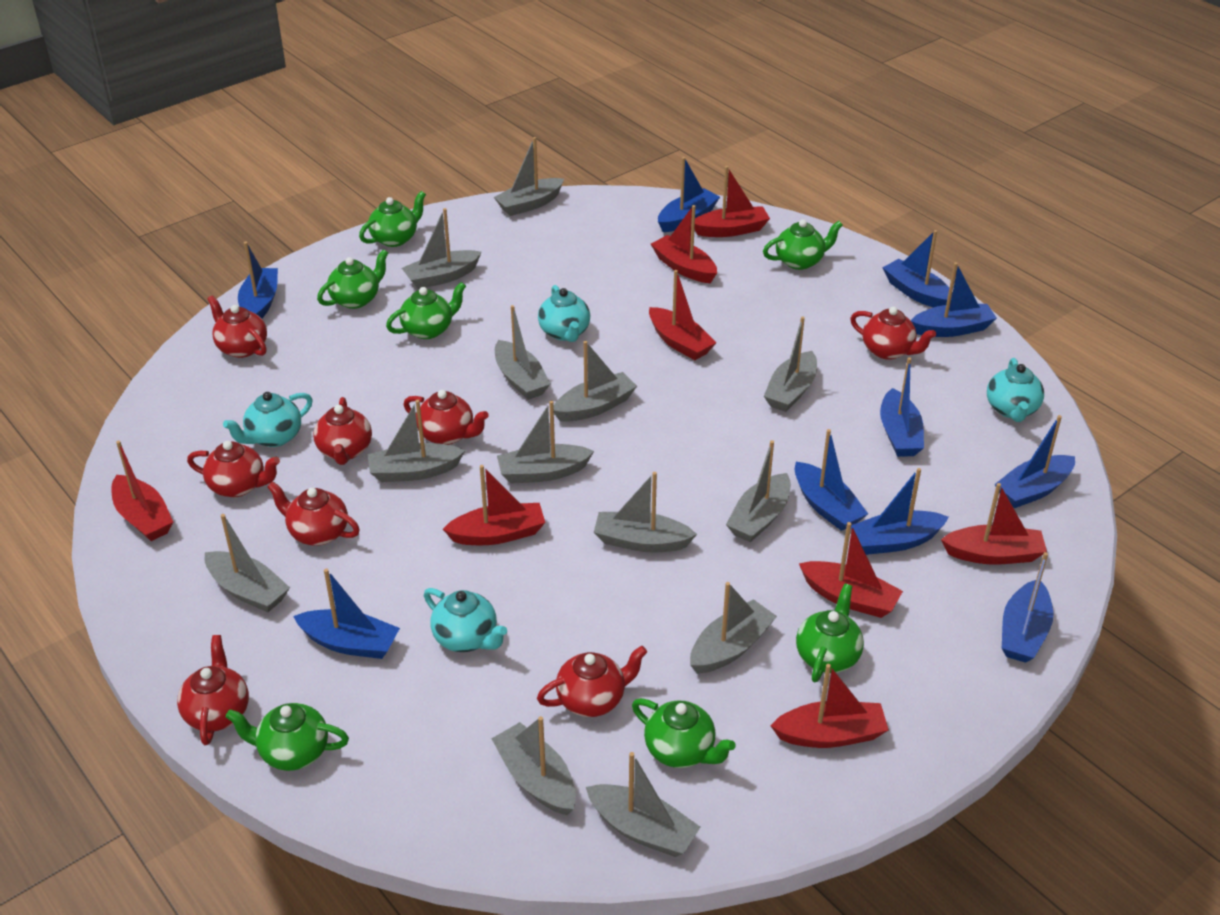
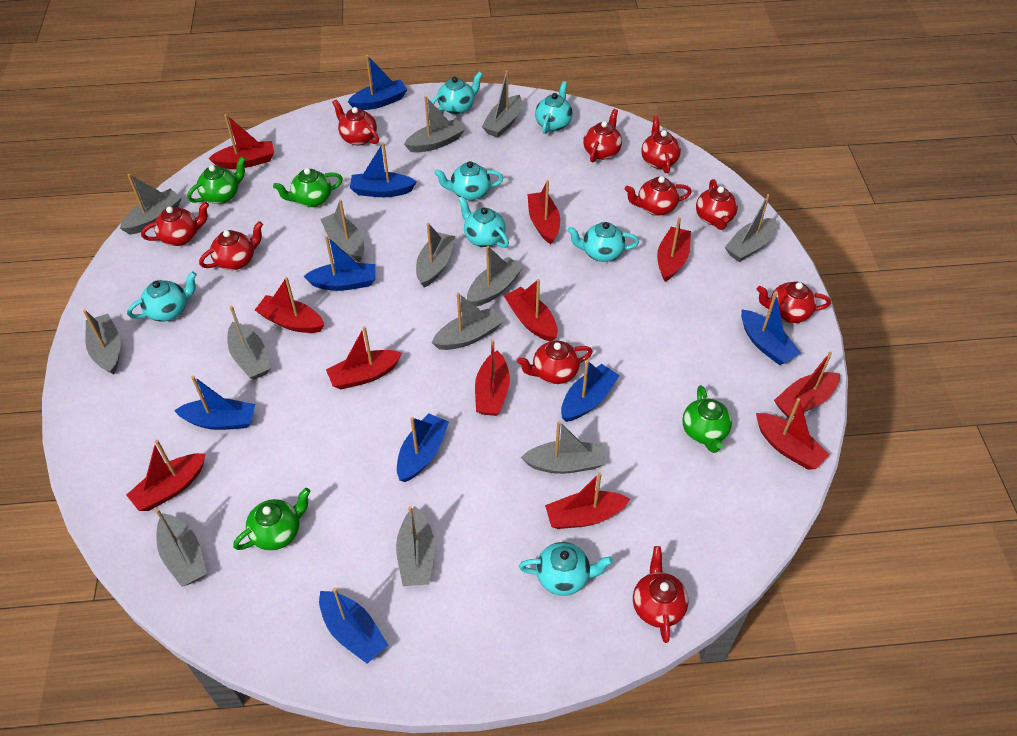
blue boat: [238,242,278,318] [293,569,400,659] [658,157,720,232] [795,429,868,531] [851,468,949,555] [880,357,924,457] [882,230,953,308] [911,262,997,337] [994,415,1075,508] [1002,552,1053,663] = 10 -> [174,376,255,430] [303,236,375,291] [319,588,388,664] [348,55,408,110] [350,142,417,197] [397,413,449,482] [561,360,620,422] [741,292,801,365] = 8
green teapot: [225,703,349,771] [317,249,388,309] [359,191,426,247] [386,282,466,339] [632,698,736,768] [763,219,843,270] [796,584,864,682] = 7 -> [187,157,246,204] [233,488,310,551] [273,168,343,207] [682,385,732,453] = 4
red boat: [111,440,173,541] [443,465,545,545] [649,270,717,360] [651,205,717,283] [694,166,770,237] [770,664,889,748] [799,522,903,618] [941,483,1047,565] = 8 -> [127,440,206,511] [208,114,274,169] [255,277,324,333] [326,326,402,389] [475,340,510,416] [504,279,558,341] [528,180,560,244] [545,472,630,529] [657,217,691,282] [756,398,830,470] [774,352,840,418] = 11
red teapot: [177,635,249,745] [187,441,280,497] [207,295,267,358] [267,481,360,546] [313,397,372,465] [403,390,489,445] [537,646,647,717] [850,307,936,360] = 8 -> [141,202,209,246] [199,221,263,270] [332,100,379,146] [517,341,593,384] [583,109,622,162] [625,176,692,216] [633,546,688,643] [641,116,681,173] [696,179,738,230] [757,282,831,323] = 10
turquoise teapot: [223,392,313,447] [424,588,507,652] [538,285,590,342] [987,358,1044,422] = 4 -> [127,271,197,322] [431,71,483,115] [434,161,504,200] [458,196,509,248] [519,542,613,596] [535,81,573,134] [567,222,639,262] = 7

